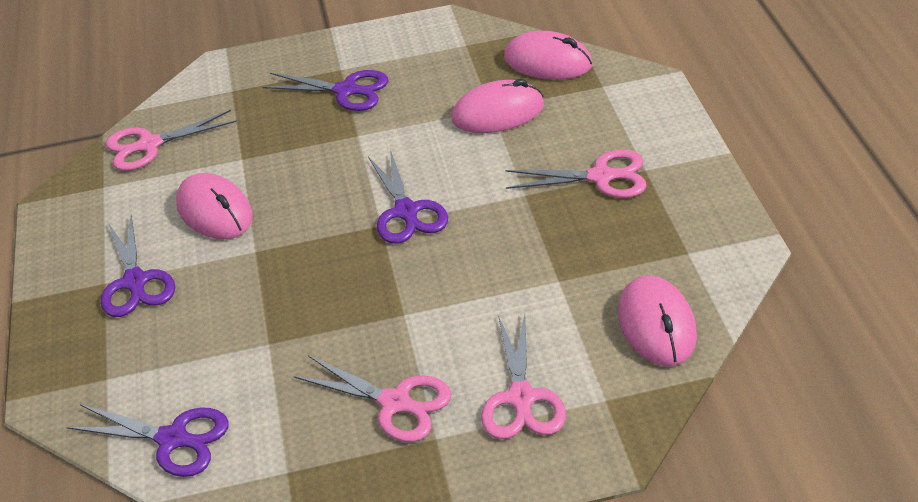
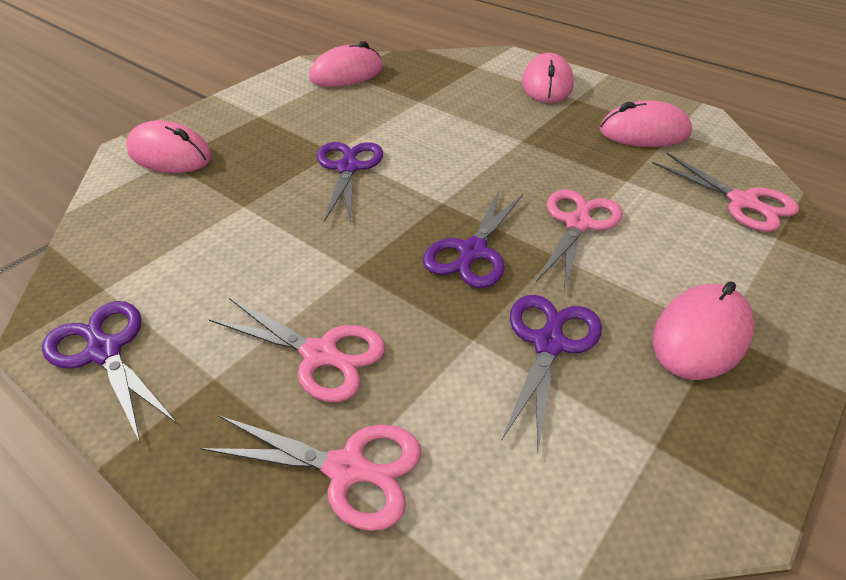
pink mouse: [176,173,253,239] [452,79,544,133] [504,31,593,80] [618,275,697,366] = 4 -> [126,120,212,173] [309,41,383,87] [522,53,574,103] [600,100,692,147] [653,281,754,380] = 5

